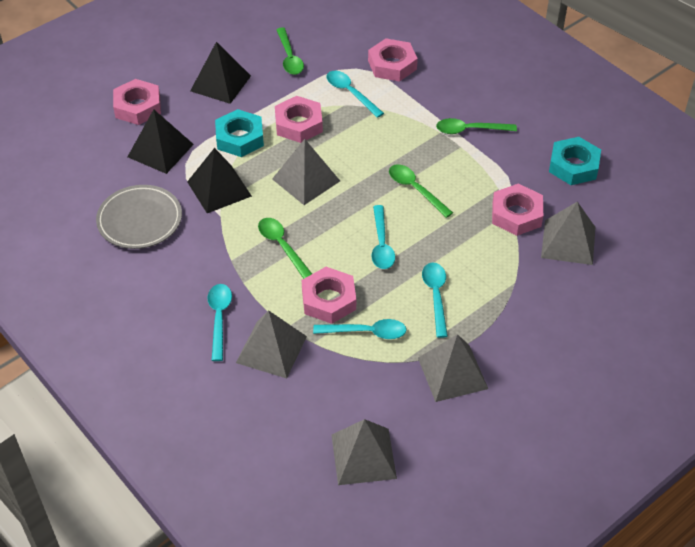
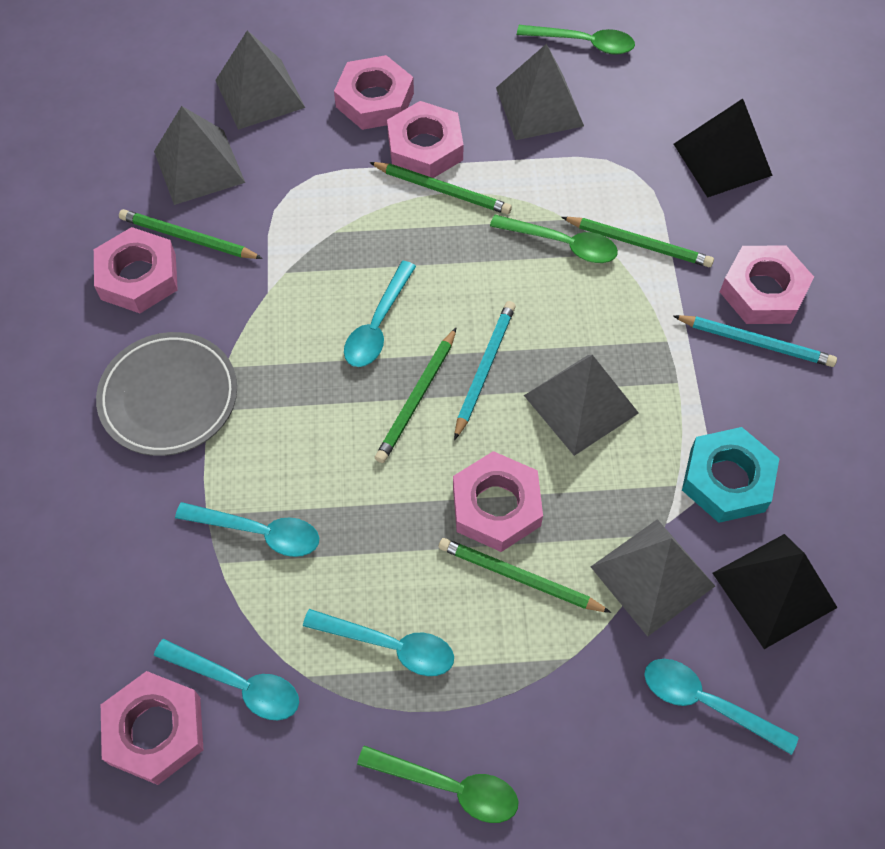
black pyramid: [128,109,194,174] [187,148,252,213] [190,42,251,104] = 3 -> [674,99,773,198] [713,534,838,649] = 2
green pencil: none = 0 -> [119,209,263,259] [369,162,512,214] [375,327,457,463] [438,538,611,613] [561,217,714,267] = 5
green spoon: [258,218,312,279] [276,27,304,75] [389,164,453,218] [436,118,517,134] = 4 -> [357,745,519,823] [490,215,618,263] [517,25,635,55] = 3
pink nut: [113,79,161,125] [275,96,323,143] [302,267,356,324] [368,38,418,82] [492,183,543,236] = 5 -> [94,227,178,313] [101,671,204,785] [334,55,414,130] [387,101,464,178] [453,451,543,552] [720,245,814,324] = 6
turquoise nut: [215,109,264,157] [549,137,601,185] = 2 -> [682,427,780,523] = 1
turquoise pencil: none = 0 -> [454,301,516,440] [673,315,837,367] = 2

